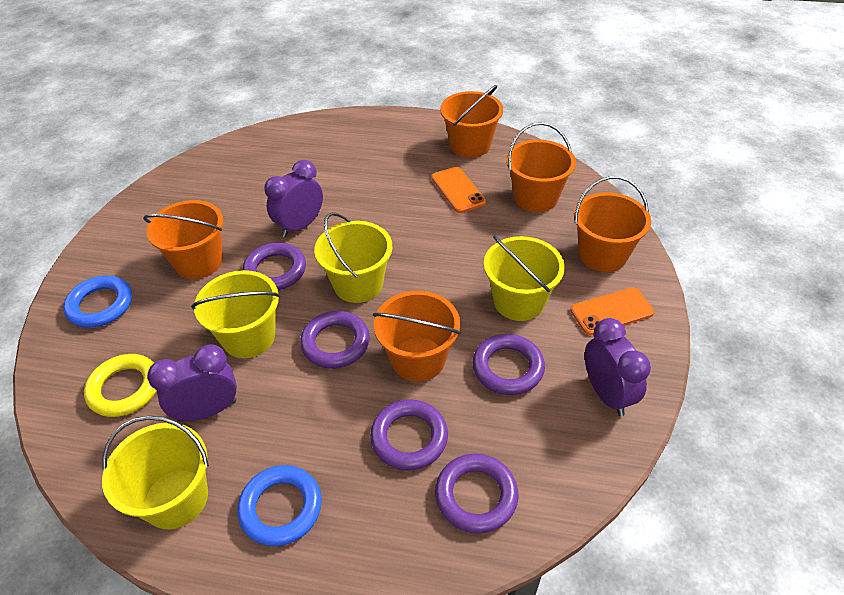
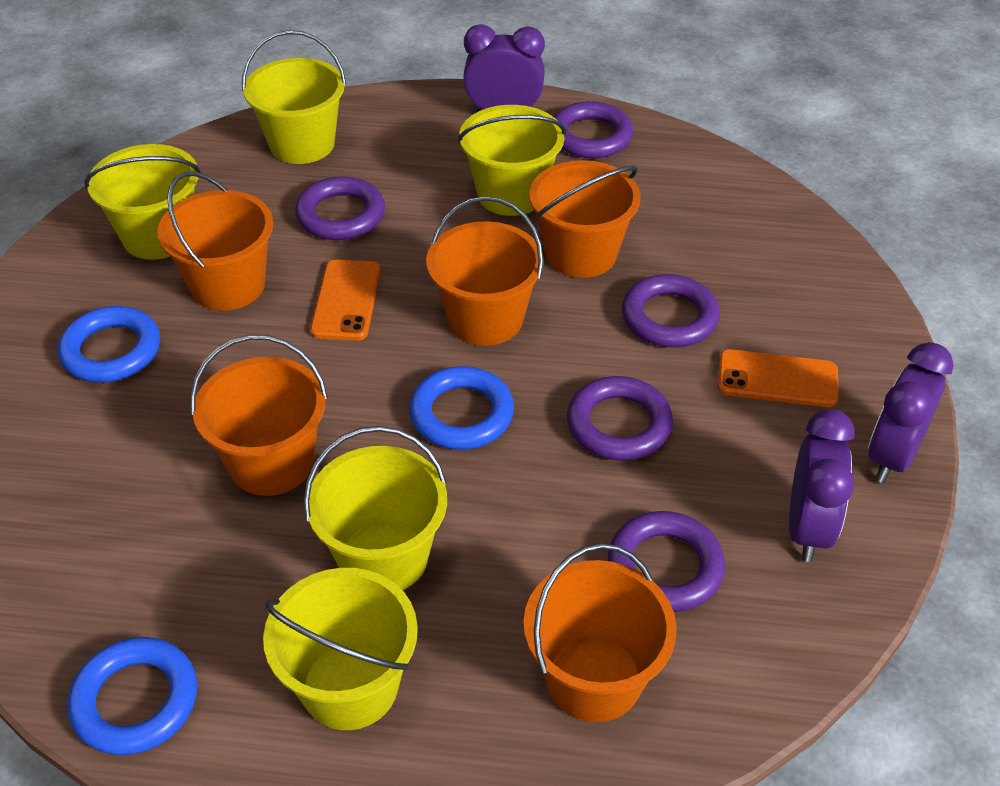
blue ring: [63,275,132,328] [237,465,322,546] = 2 -> [58,306,160,383] [67,637,197,755] [409,366,514,450] = 3
yellow bucket: [102,415,209,529] [191,270,280,358] [314,212,392,303] [484,235,565,321] = 4 -> [84,144,201,260] [242,30,346,164] [263,568,418,730] [304,426,447,590] [457,105,566,216] = 5
yellow ring: [84,354,157,417] = 1 -> none = 0

